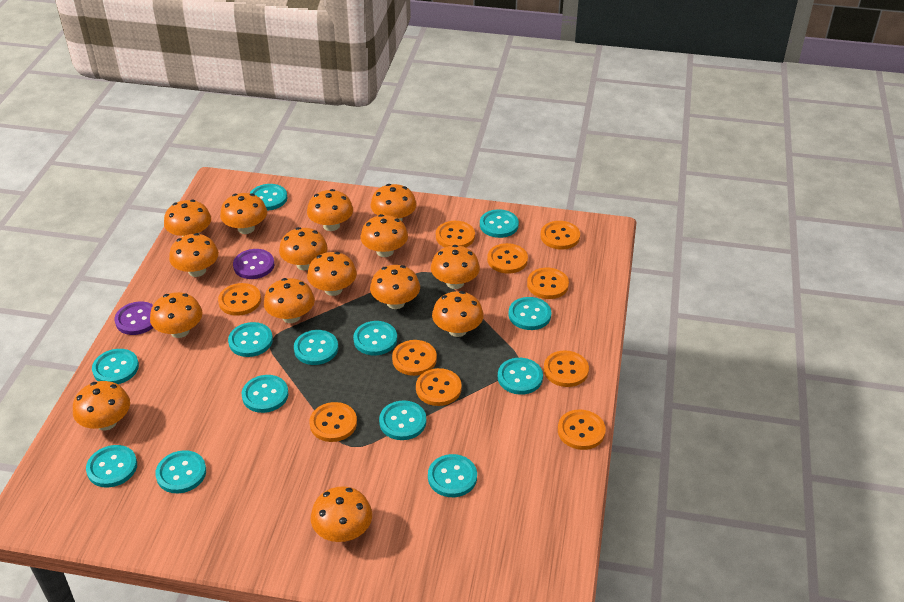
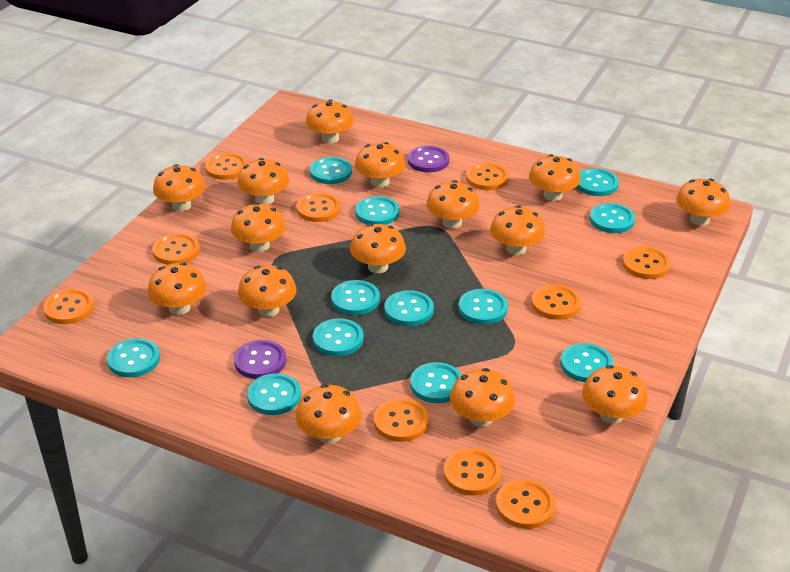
turquoise button: [86,445,137,488] [92,349,139,384] [155,450,206,493] [228,322,273,357] [242,375,289,413] [250,184,287,211] [294,330,338,365] [353,321,397,355] [379,401,426,440] [428,454,477,497] [480,209,519,238] [498,358,543,395] [509,297,551,330] = 13 -> [107,338,160,377] [247,373,301,415] [310,157,352,184] [313,318,364,356] [331,280,380,315] [355,196,400,225] [384,290,434,326] [410,362,462,403] [458,289,508,325] [560,343,613,382] [577,168,619,196] [590,203,635,233] = 12

